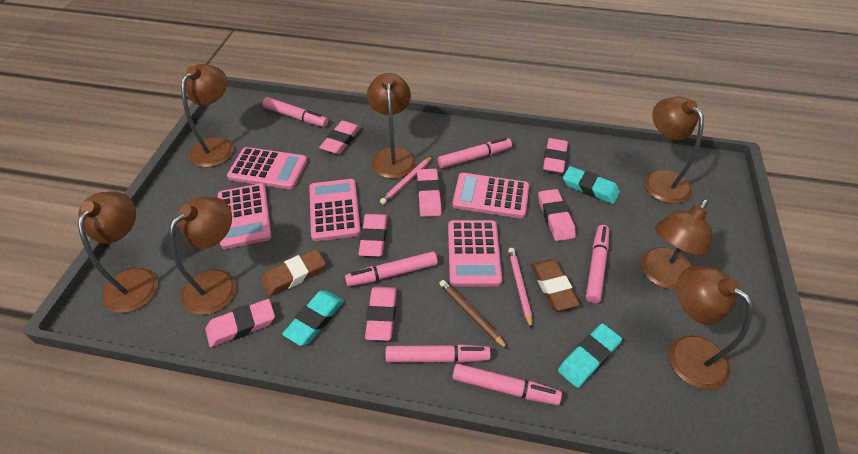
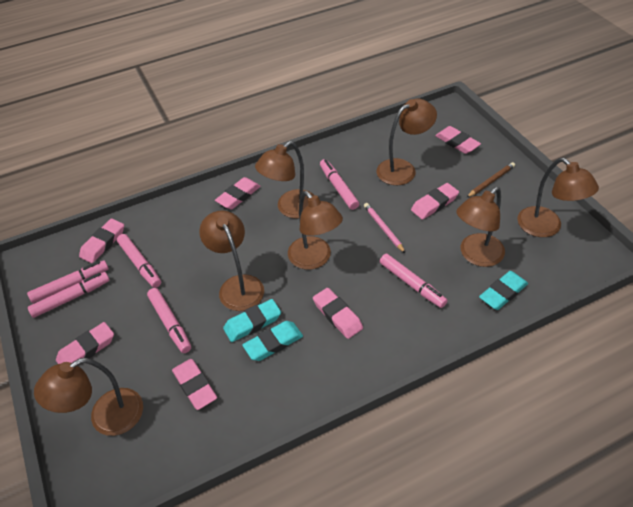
brown eraser: [261,249,326,297] [531,259,580,311] = 2 -> none = 0
pink calculator: [218,183,271,249] [227,147,307,189] [309,179,361,241] [448,220,502,286] [452,173,529,218] = 5 -> none = 0
pink pencil: [380,156,433,204] [508,248,532,329] = 2 -> [364,203,405,253] = 1

